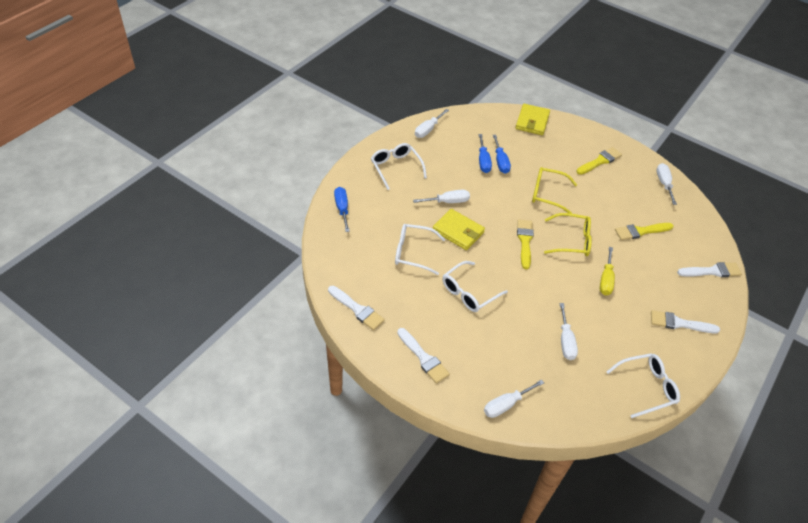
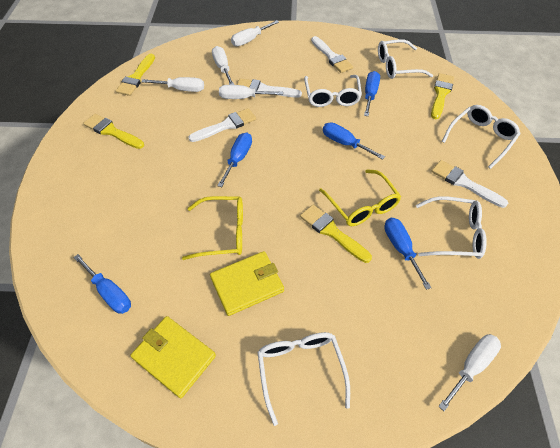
blue screwdriver: [334,187,350,232] [479,134,492,173] [493,135,511,174] = 3 -> [73,254,131,314] [217,133,252,187] [323,122,385,160] [364,71,380,116] [384,218,431,290] = 5
white glasses: [371,143,427,190] [395,224,445,275] [443,261,508,312] [606,353,680,418] = 4 -> [257,332,350,426] [304,75,362,107] [378,39,433,79] [416,196,487,259] [442,105,520,169] = 5
yellow brush: [517,220,534,269] [576,147,622,175] [615,223,674,240] = 3 -> [83,114,144,149] [116,54,155,96] [300,205,372,263] [431,73,454,119] = 4
yellow screwdriver: [600,247,615,295] = 1 -> none = 0

